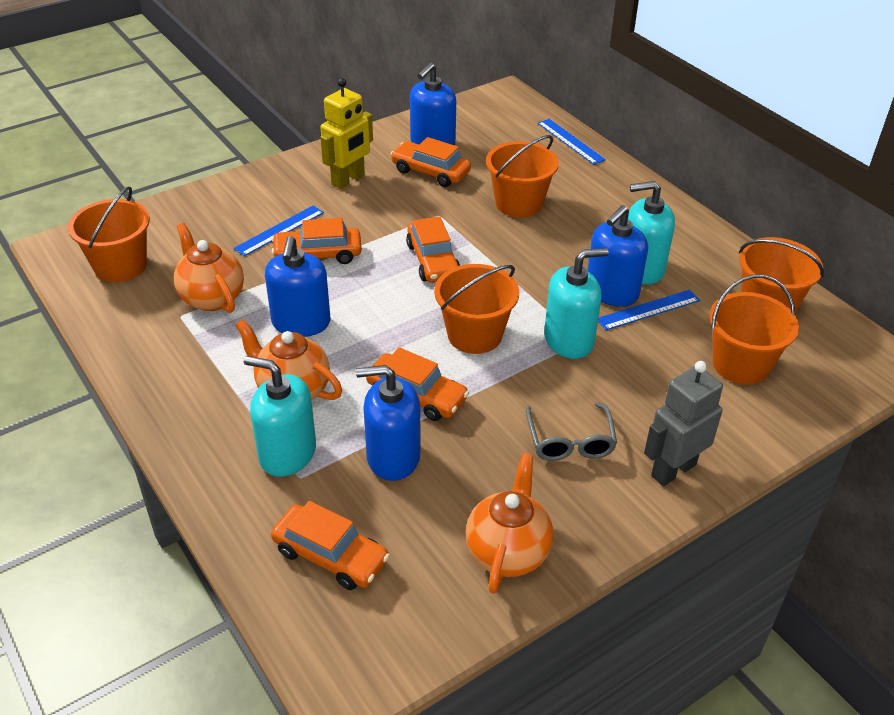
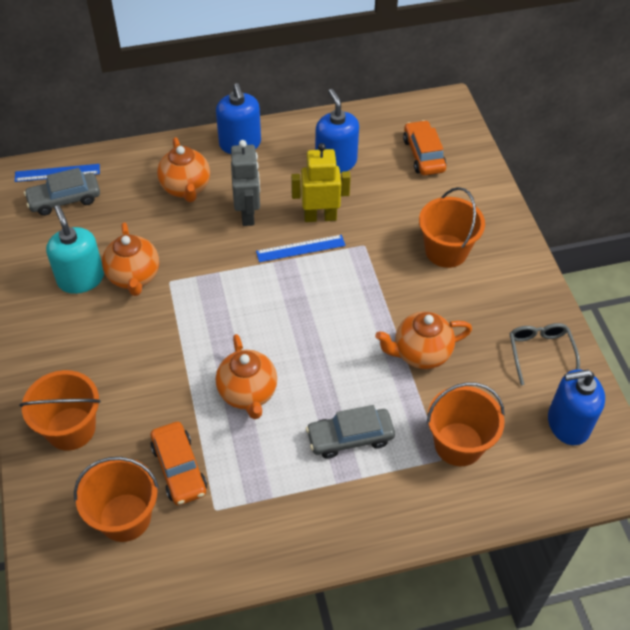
blue ruler: [234,205,324,256] [538,119,606,165] [598,290,700,330] = 3 -> [15,164,100,182] [256,235,346,262] = 2
blue soap dispenser: [265,236,330,337] [356,365,421,481] [410,63,456,145] [587,205,648,307] = 4 -> [216,83,261,154] [315,89,359,173] [548,369,605,445] = 3
grey car: none = 0 -> [24,168,100,216] [306,405,395,459] = 2
orange bucket: [68,186,150,282] [434,264,519,354] [486,135,559,218] [709,275,799,385] [739,237,824,312] = 5 -> [19,370,101,451] [74,457,159,542] [419,187,485,268] [427,382,505,466] = 4
orange car: [271,218,362,264] [271,501,390,590] [366,347,469,421] [391,137,471,187] [406,216,460,283] = 5 -> [151,422,207,505] [403,120,447,175] = 2
orange teapot: [174,223,244,313] [235,319,342,400] [465,453,553,594] = 3 -> [102,222,159,296] [157,137,210,202] [216,334,277,419] [375,312,472,369] = 4
turquoise soap dispenser: [244,356,316,477] [544,248,609,359] [628,181,675,285] = 3 -> [46,205,104,294] = 1

